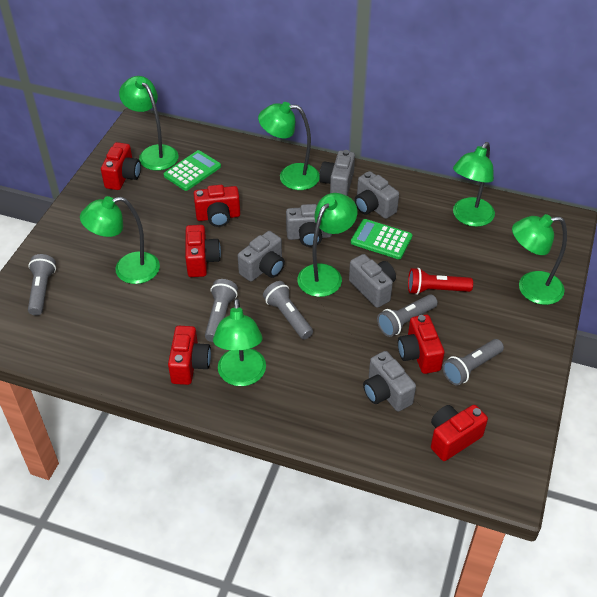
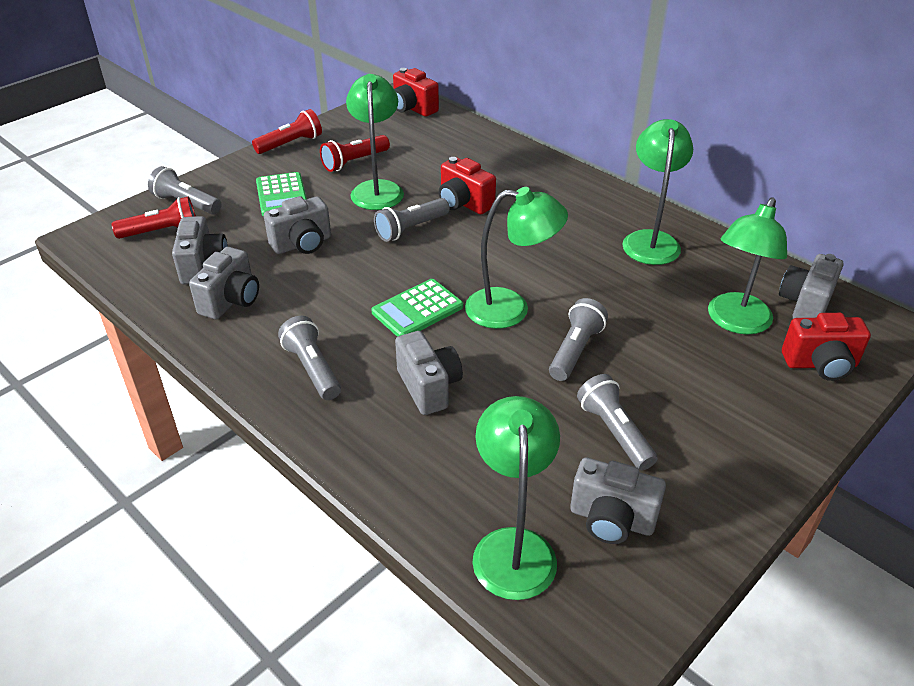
green lamp: [80,196,160,284] [119,76,179,171] [213,298,266,386] [258,102,320,190] [297,193,357,297] [453,142,495,227] [512,214,567,305] = 7 -> [346,74,404,210] [465,187,568,329] [472,396,560,600] [622,119,693,265] [708,197,787,335] = 5
red camera: [101,142,141,190] [168,326,211,385] [185,225,221,277] [193,185,240,227] [398,315,445,374] [431,405,488,461] = 6 -> [393,68,439,117] [439,157,496,214] [782,313,871,381] = 3
red flashlight: [408,268,473,295] = 1 -> [112,197,196,239] [252,109,322,154] [320,135,390,172] = 3

